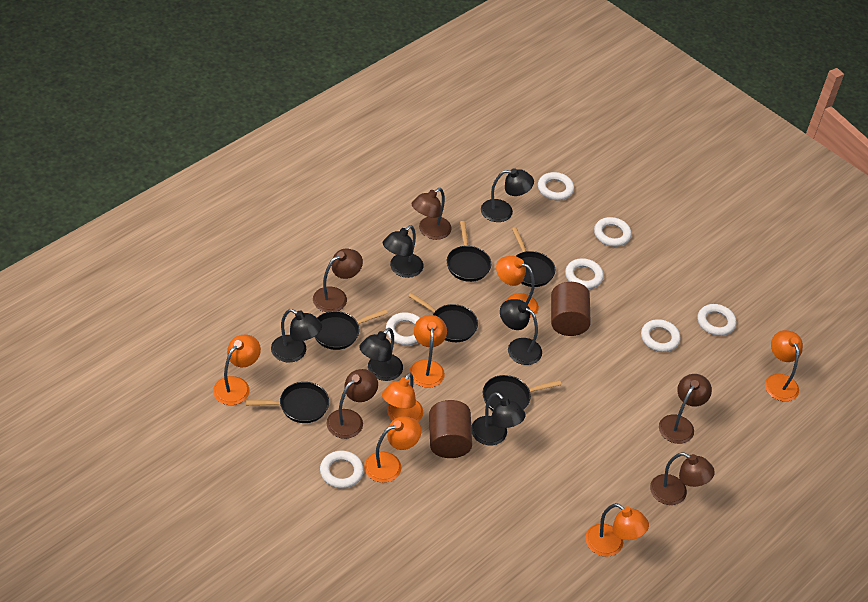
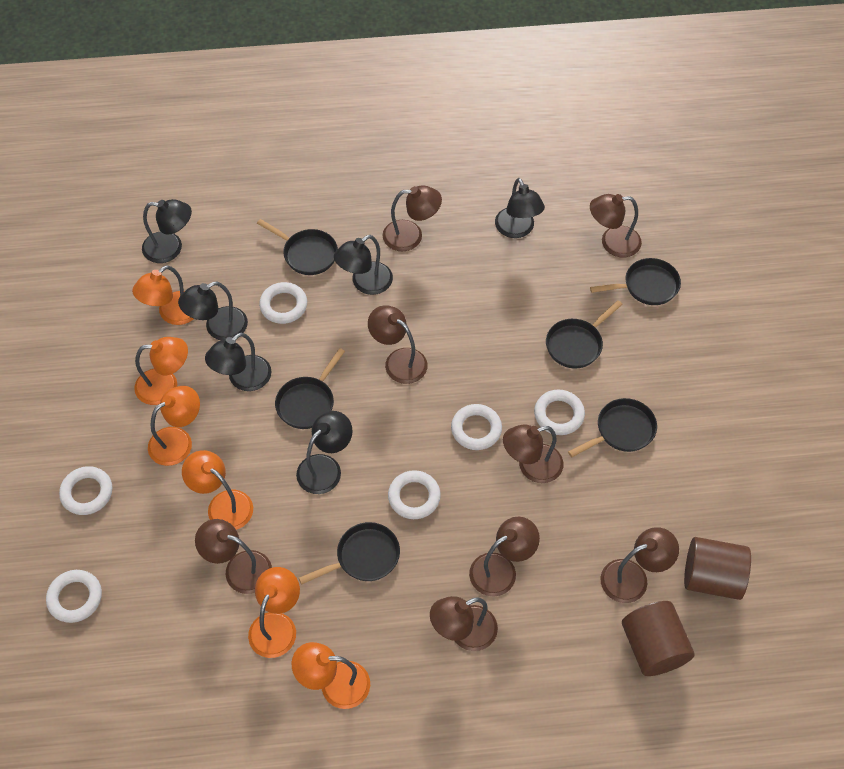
brown lamp: [313,248,363,312] [326,369,378,439] [411,188,452,240] [650,452,715,505] [659,374,712,444] = 5 -> [195,519,272,594] [368,305,428,384] [383,185,442,251] [430,596,498,651] [469,517,540,596] [503,424,563,483] [590,194,642,257] [600,527,679,603] = 8
orange lamp: [213,335,261,405] [364,416,421,483] [382,373,423,422] [409,315,447,388] [496,256,539,318] [586,503,649,557] [765,330,803,401] = 7 -> [132,265,194,325] [134,337,188,405] [148,386,200,466] [182,450,253,530] [248,567,300,658] [292,642,370,709] = 6
white ring: [320,451,364,489] [386,312,420,346] [538,172,574,201] [565,258,604,289] [594,217,631,247] [641,319,680,352] [697,304,736,336] = 7 -> [46,570,102,623] [59,466,112,515] [259,282,307,324] [388,470,441,519] [451,404,502,450] [534,390,585,435] = 6

